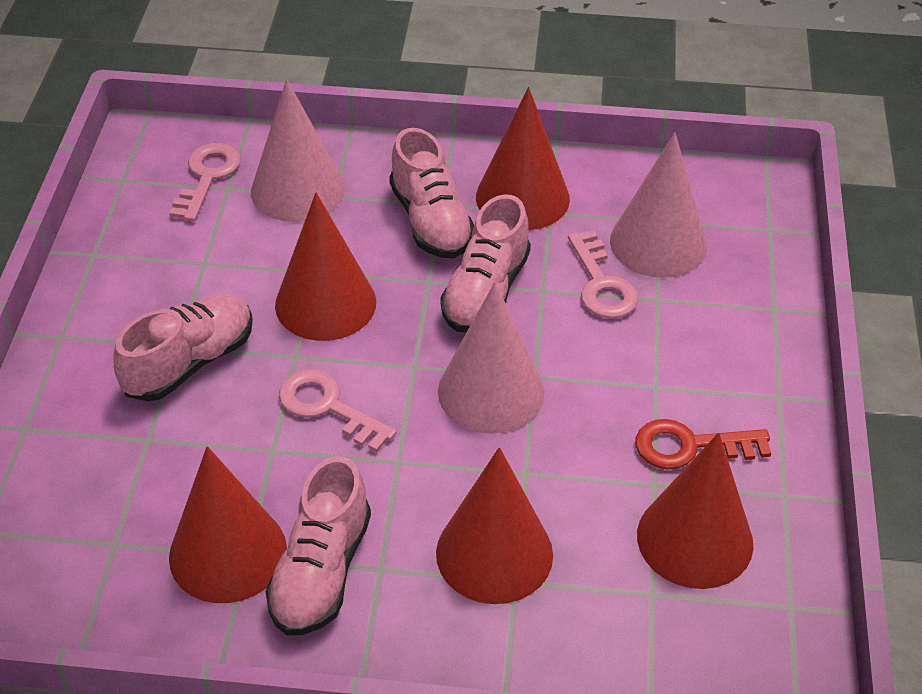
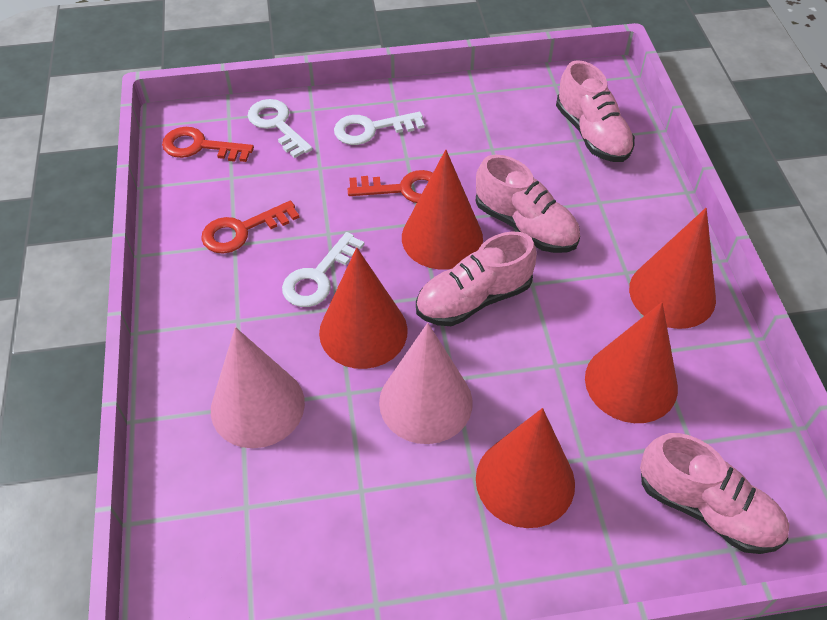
pink cone: [251,79,345,222] [438,282,545,434] [610,132,707,278] = 3 -> [211,327,305,448] [379,323,473,444] = 2
pink key: [169,143,241,221] [279,369,397,452] [568,230,638,319] = 3 -> none = 0
red key: [635,419,772,470] = 1 -> [162,127,254,162] [201,201,300,254] [348,170,433,203] = 3
white key: none = 0 -> [248,99,313,158] [282,232,365,307] [334,112,424,145] = 3

